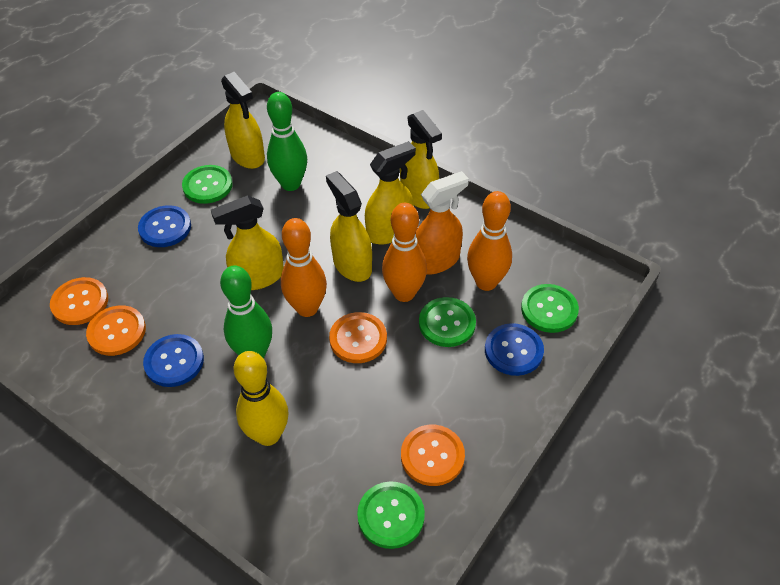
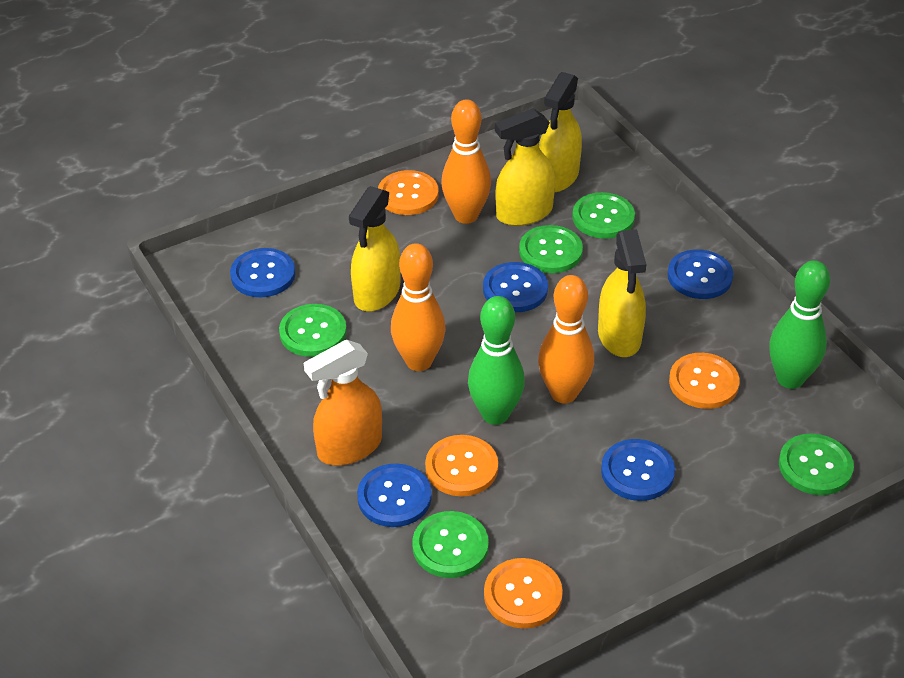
blue button: [138,205,191,247] [143,334,204,387] [485,323,544,376] = 3 -> [230,248,295,297] [357,463,432,527] [483,262,548,312] [601,439,675,501] [668,249,733,299] = 5
green button: [182,165,233,204] [357,481,425,549] [419,297,476,347] [521,284,579,333] = 4 -> [279,304,347,357] [412,511,489,578] [519,225,583,273] [572,192,635,239] [779,433,854,495] = 5
yellow bowling pin: [234,351,288,446] = 1 -> none = 0
yellow spray bottle: [211,195,284,290] [221,72,265,169] [326,171,372,282] [365,141,416,244] [400,110,442,209] = 5 -> [349,186,400,312] [495,108,555,226] [539,72,582,192] [598,229,646,357] = 4

